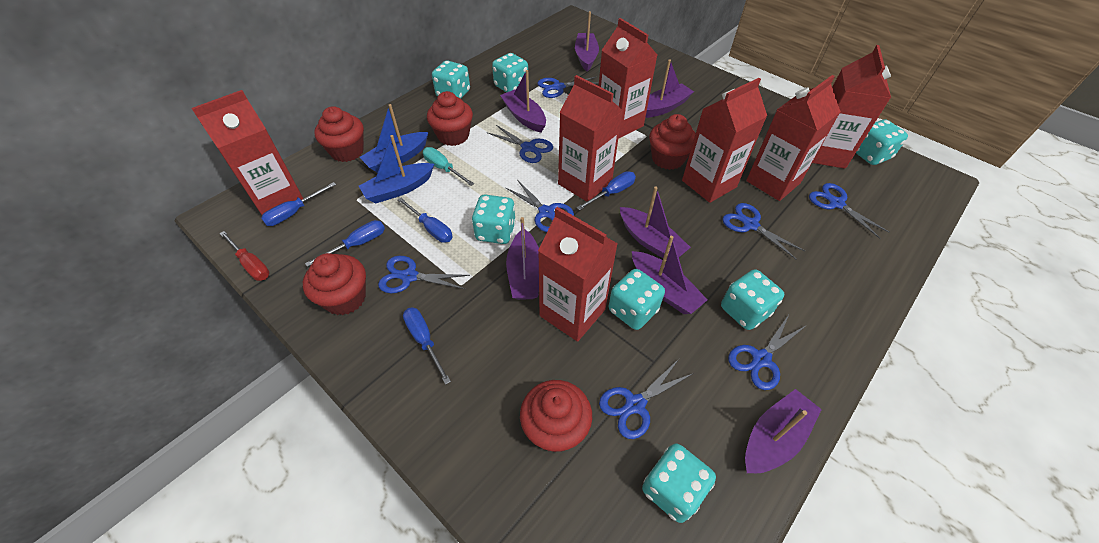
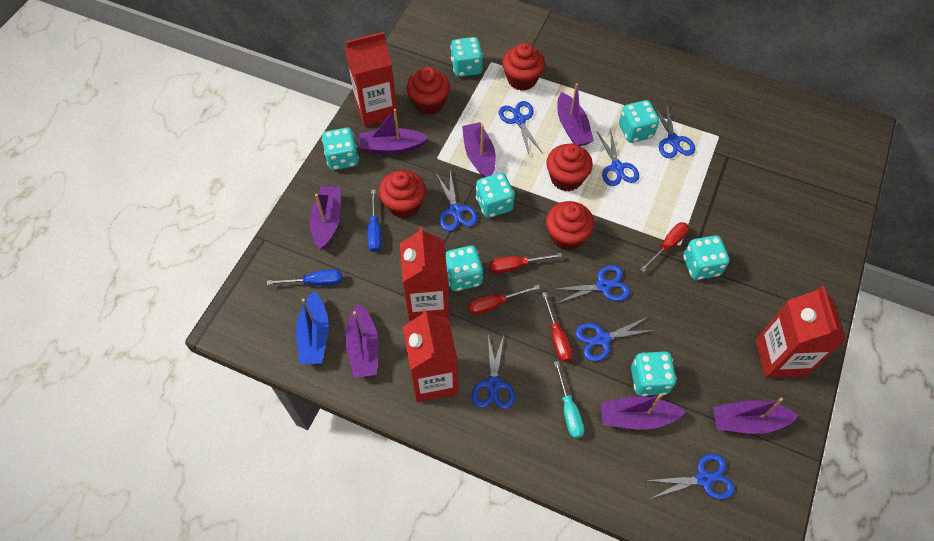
blue boat: [359,135,434,203] [360,104,429,173] = 2 -> [296,292,329,364] = 1
blue screwdriver: [261,182,336,226] [305,220,385,267] [398,198,453,243] [403,307,451,385] [576,171,636,210] = 5 -> [267,269,342,286] [367,190,382,252] = 2
red carton: [191,90,303,215] [538,207,618,342] [558,75,623,202] [599,18,657,139] [682,78,767,203] [746,75,841,201] [812,45,891,169] = 7 -> [345,32,398,127] [400,226,450,322] [403,309,458,403] [756,286,846,378] = 4
red screwdriver: [219,231,270,281] = 1 -> [468,284,540,315] [489,253,562,273] [542,292,573,362] [640,222,689,273] = 4

